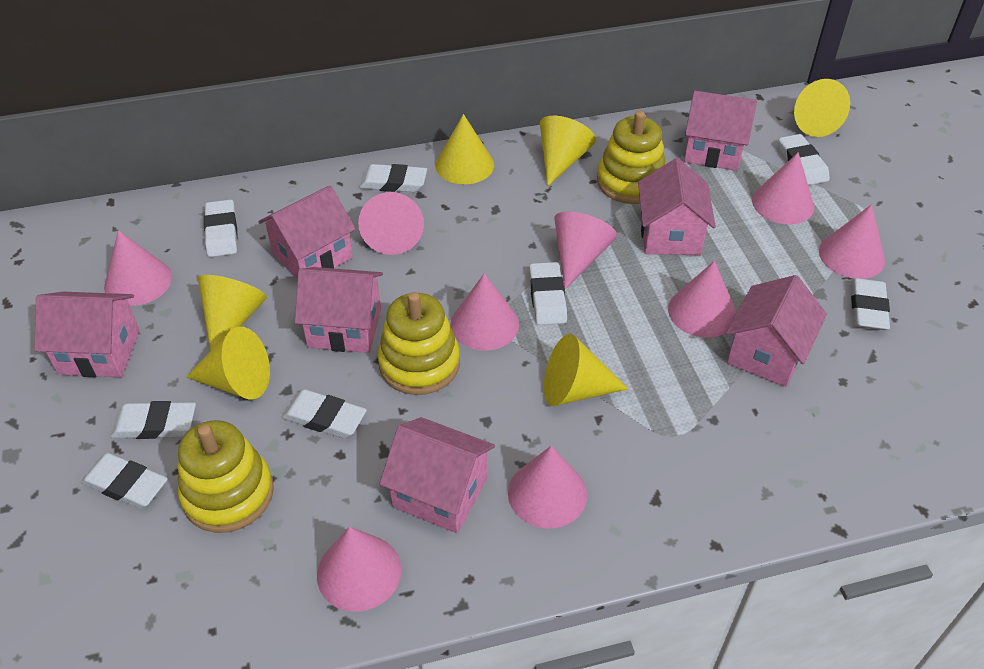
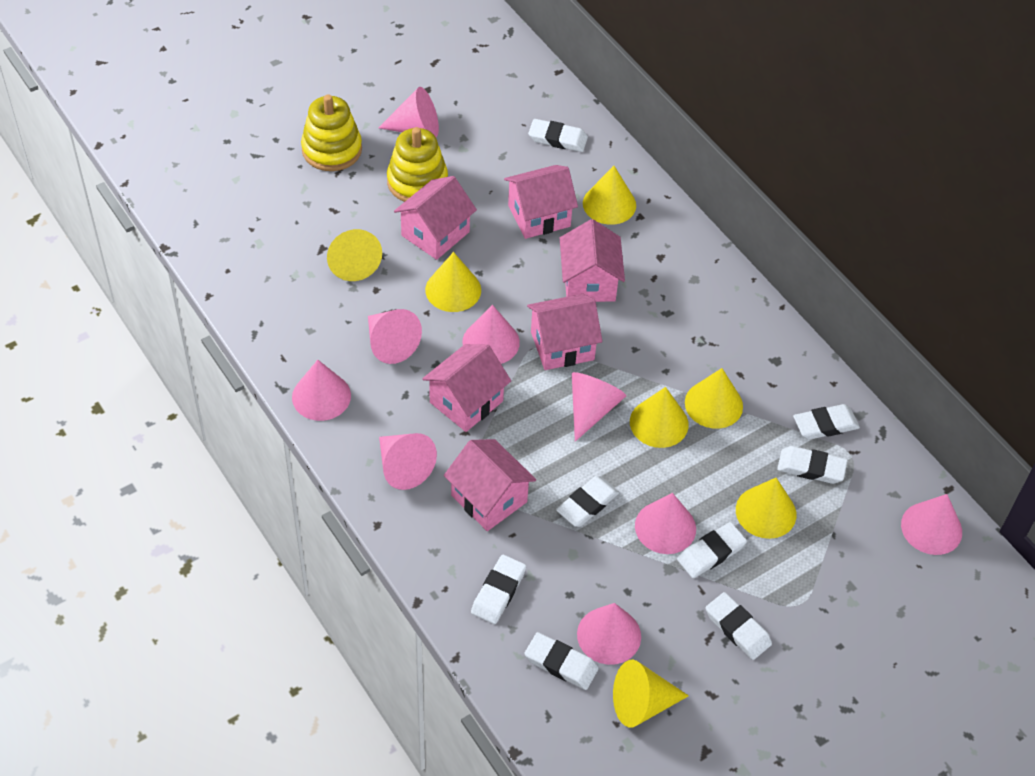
pink house: [34,292,140,377] [258,186,356,279] [295,267,383,353] [379,417,495,533] [638,158,716,255] [684,91,757,171] [726,275,827,387] = 7 -> [394,176,477,260] [422,344,511,432] [444,439,536,531] [504,165,578,239] [527,294,602,370] [560,219,625,302] = 6
yellow cone: [186,327,270,400] [198,275,267,351] [435,114,494,184] [540,116,596,187] [544,334,628,406] [794,79,850,137] = 6 -> [327,229,382,281] [425,252,481,312] [583,166,636,225] [613,660,689,727] [630,387,689,448] [685,368,743,429] [736,478,796,539] = 7
yellow stacking toy: [178,420,274,533] [378,292,460,395] [597,111,665,204] = 3 -> [301,94,362,171] [387,127,448,202] = 2

